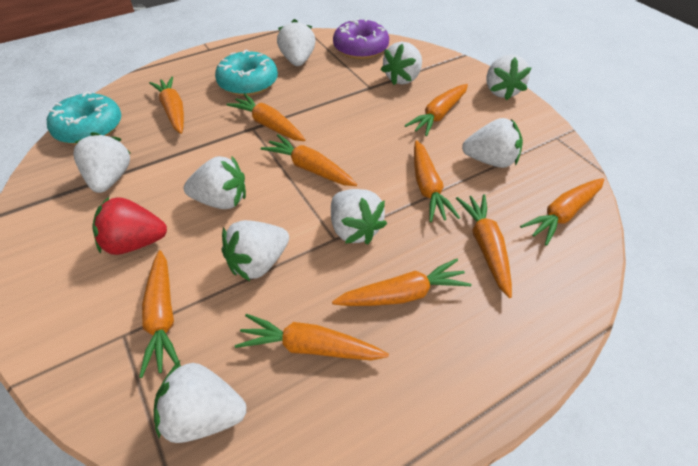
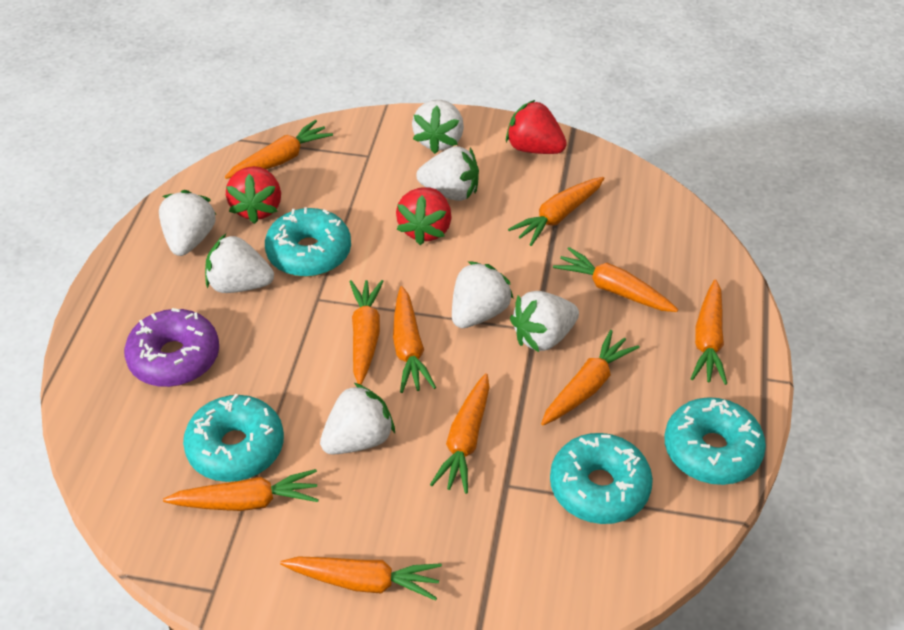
red strawberry: [93,197,167,255] = 1 -> [226,166,281,224] [396,187,452,245] [506,100,567,154] = 3
turquoise donut: [47,91,121,145] [215,50,278,96] = 2 -> [183,394,284,482] [265,207,351,277] [550,433,653,524] [664,397,766,485] = 4
white strawberry: [74,132,130,193] [154,361,247,443] [184,156,246,209] [222,220,289,281] [277,19,316,66] [331,189,387,245] [381,42,422,85] [462,118,523,168] [487,54,531,100] = 9 -> [159,190,216,256] [205,234,274,293] [320,383,395,455] [412,100,464,154] [416,146,479,201] [452,261,514,328] [510,291,579,352] = 7

